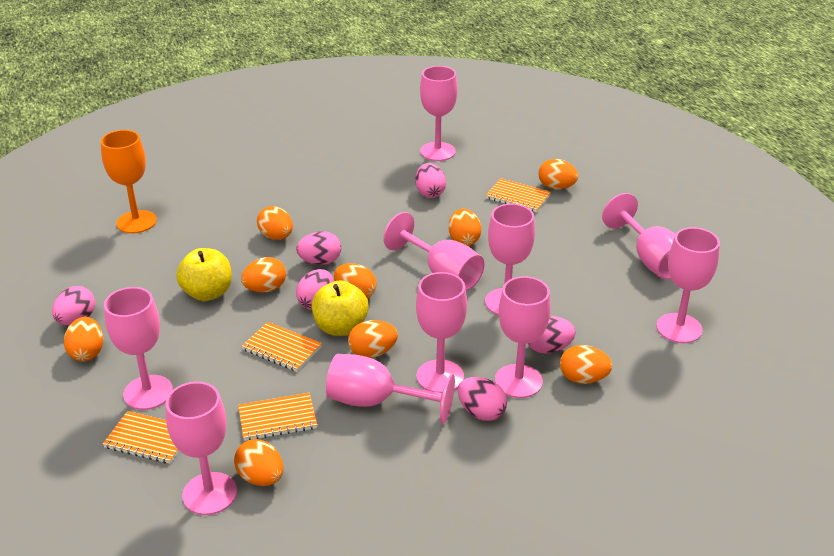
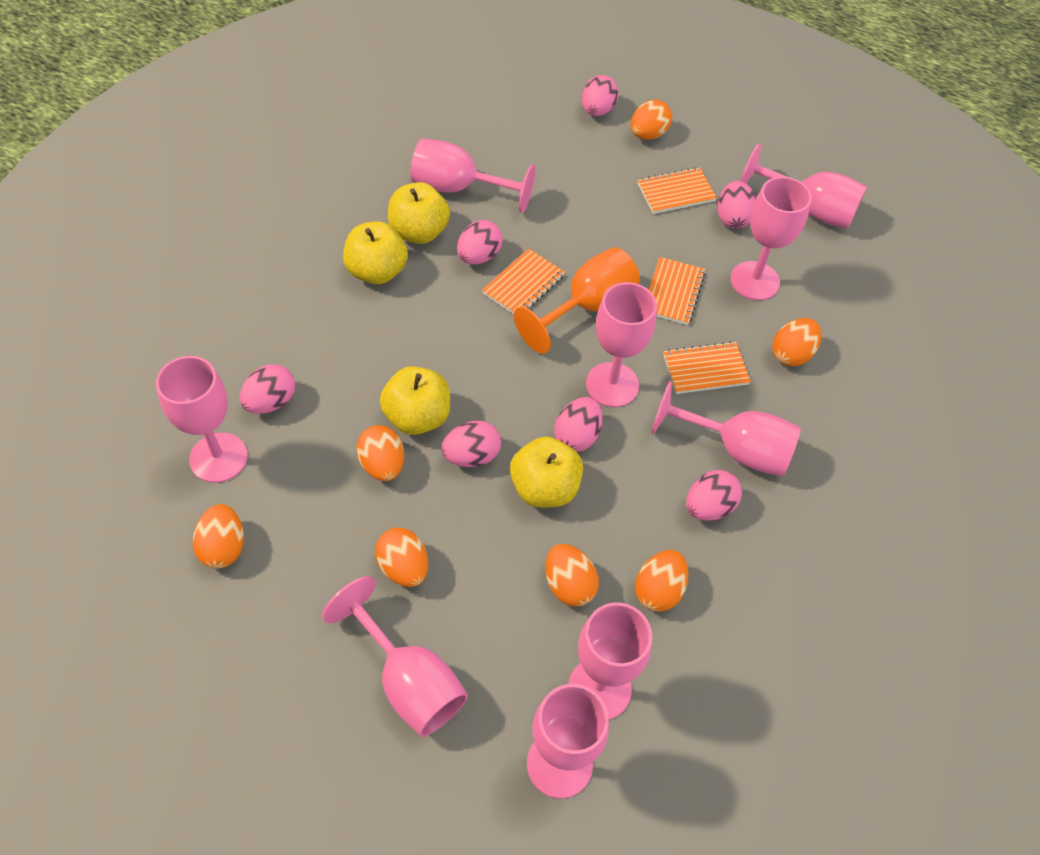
orange egg: [64,317,103,361] [234,439,283,486] [241,257,286,293] [257,206,293,240] [334,263,377,299] [348,320,398,358] [449,209,481,246] [538,159,578,189] [560,345,612,384] = 9 -> [193,504,244,569] [357,425,404,481] [375,528,428,587] [545,544,599,606] [631,100,672,140] [635,550,689,612] [772,318,821,366] = 7
pink egg: [52,286,95,325] [296,231,341,265] [296,269,334,310] [415,163,446,198] [458,377,507,421] [528,316,576,354] = 6 -> [240,364,295,414] [441,421,501,467] [457,220,503,264] [554,397,603,452] [582,75,619,116] [686,470,742,521] [717,181,756,229] = 7
pink goblet: [104,287,173,410] [166,382,237,515] [326,354,455,424] [383,212,484,291] [416,272,467,393] [420,66,458,161] [485,204,535,315] [495,276,551,398] [602,193,675,280] [656,227,720,343] = 10 -> [156,356,248,483] [322,576,468,737] [410,139,535,213] [527,684,609,799] [568,603,652,720] [586,282,657,407] [651,381,801,476] [731,177,812,300] [740,143,867,229] = 9
yellow apple: [176,248,232,301] [312,280,369,336] = 2 -> [343,221,408,284] [380,366,450,435] [388,182,450,244] [510,437,583,508] = 4

